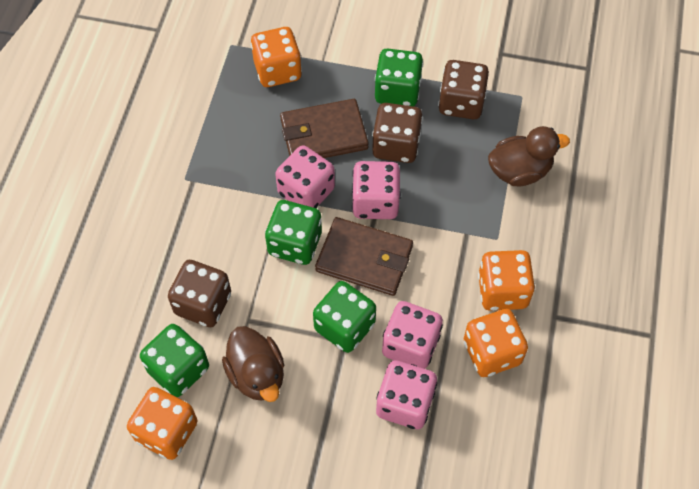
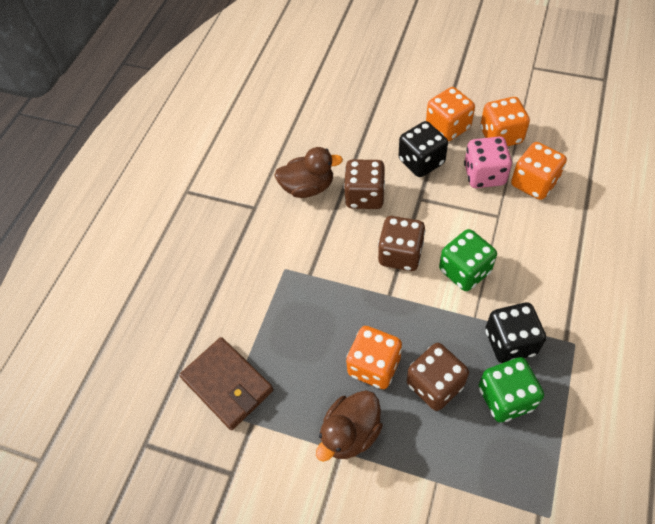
black dice: none = 0 -> [399,121,448,177] [485,303,546,363] = 2
brown wallet: [280,99,369,158] [315,217,413,296] = 2 -> [179,337,273,430] = 1
green dice: [140,324,209,397] [265,200,322,265] [313,281,376,353] [375,48,423,106] = 4 -> [439,229,497,291] [479,357,544,422] = 2
pink dice: [275,145,335,208] [352,161,401,219] [376,360,437,430] [382,301,443,369] = 4 -> [464,136,512,188] = 1

